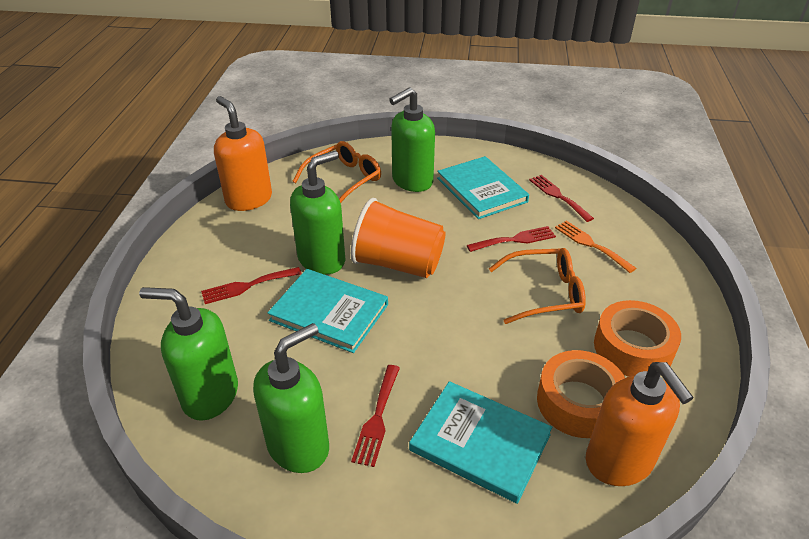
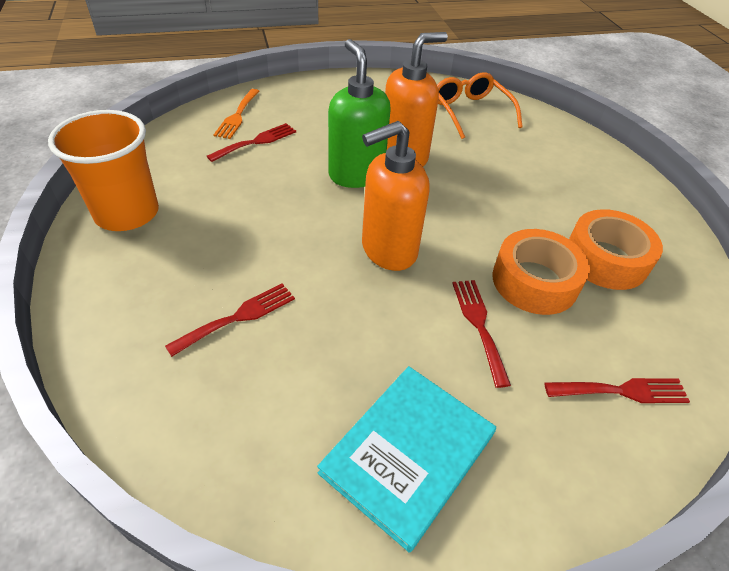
green soap dispenser: [139,287,238,421] [253,323,329,473] [290,151,345,275] [389,87,435,192] = 4 -> [328,39,390,188] = 1
orange glasses: [292,141,381,203] [489,248,586,324] = 2 -> [437,72,523,139] = 1
turquoise book: [268,269,388,353] [409,381,552,504] [437,156,529,219] = 3 -> [317,366,496,553] = 1

